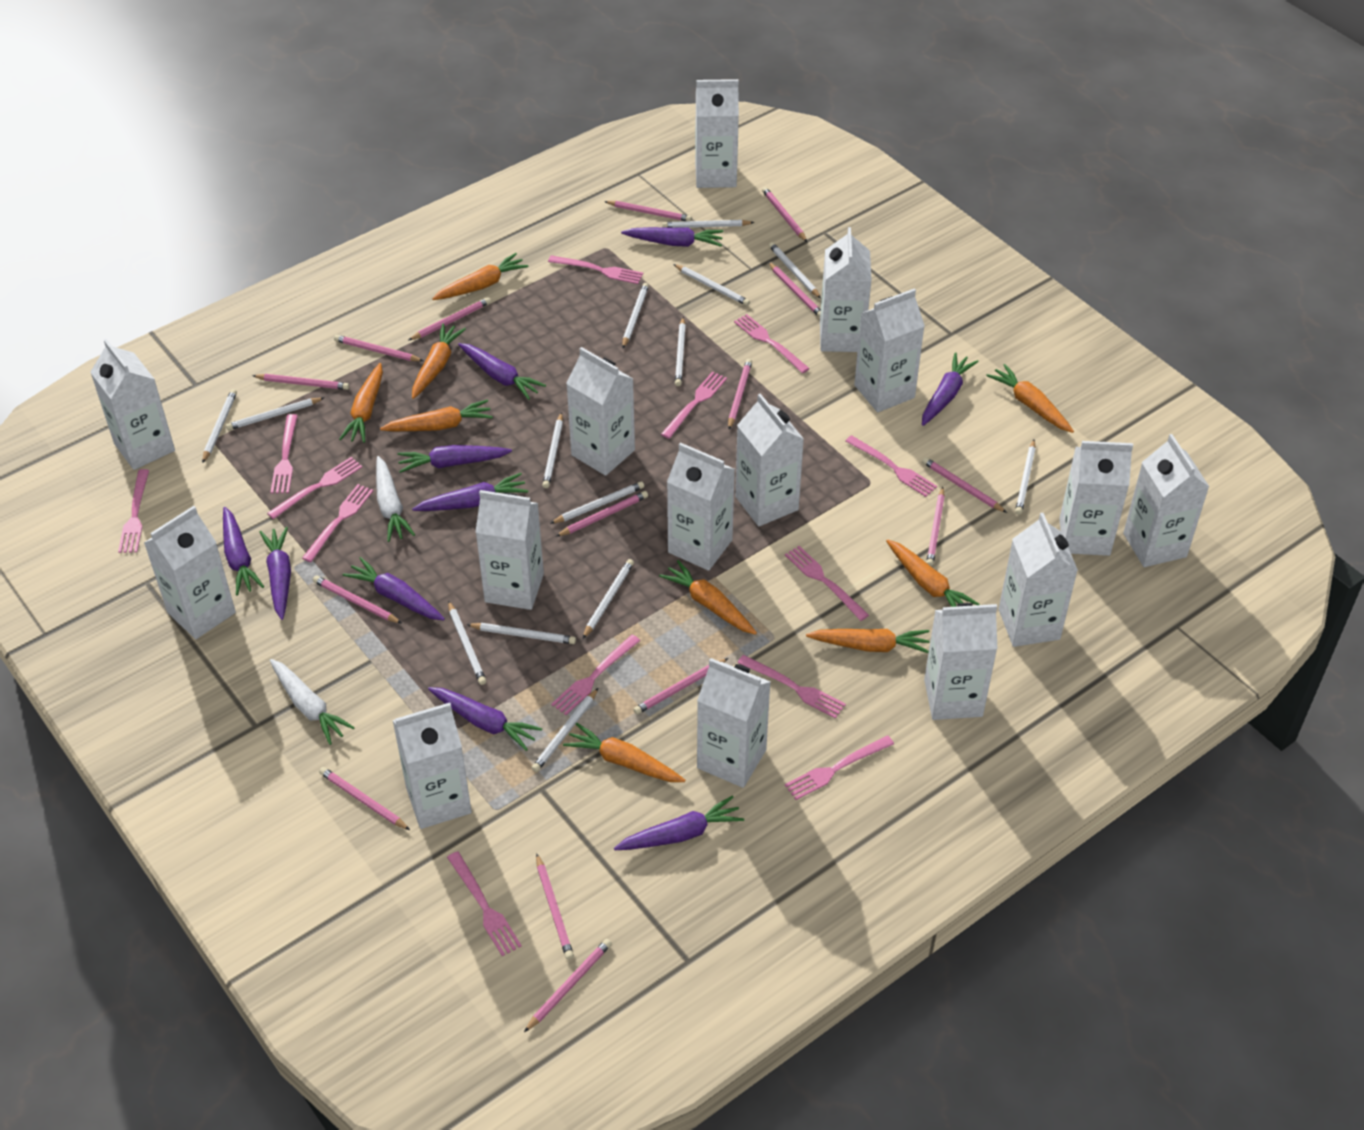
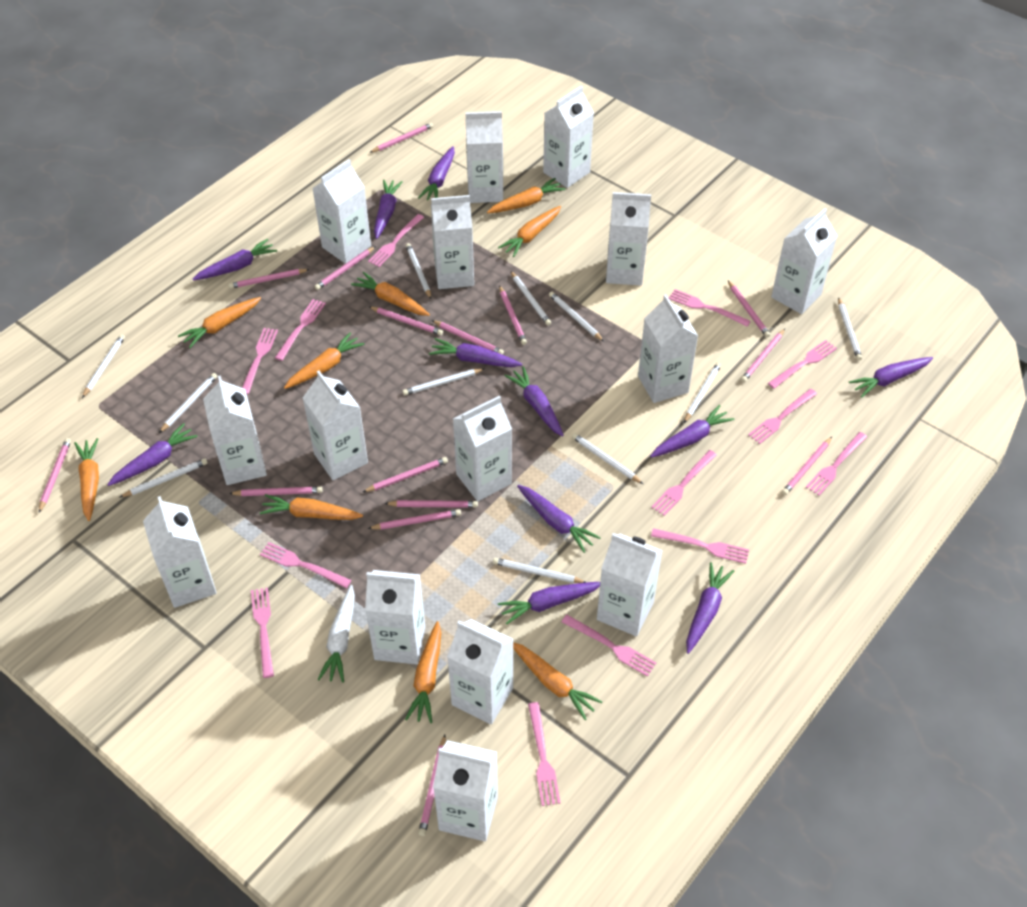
purple carrot: [223,507,264,595] [260,527,291,620] [343,557,445,620] [397,445,512,473] [412,473,528,511] [428,687,542,751] [458,343,546,400] [614,796,744,850] [621,227,723,247] [922,353,979,426] = 10 -> [107,423,198,486] [193,239,277,280] [374,180,403,239] [418,146,455,200] [429,338,522,367] [498,582,600,625] [504,367,564,437] [517,485,601,553] [650,405,734,458] [686,562,734,654] [849,357,933,398] = 11
white carrot: [270,659,355,745] [376,456,415,542] = 2 -> [317,585,355,683] = 1
white pencil: [202,389,237,463] [226,397,325,430] [448,601,486,685] [466,623,576,644] [532,688,598,772] [542,412,563,488] [550,481,644,524] [583,559,634,639] [622,283,649,348] [662,220,755,228] [673,264,750,306] [675,317,686,386] [769,242,821,299] [1015,440,1036,515] = 14 -> [82,334,125,398] [119,458,208,498] [159,373,217,433] [403,368,485,395] [406,243,431,299] [493,558,586,583] [511,271,551,325] [549,292,604,341] [572,433,643,484] [684,362,721,423] [838,297,862,360] = 11

